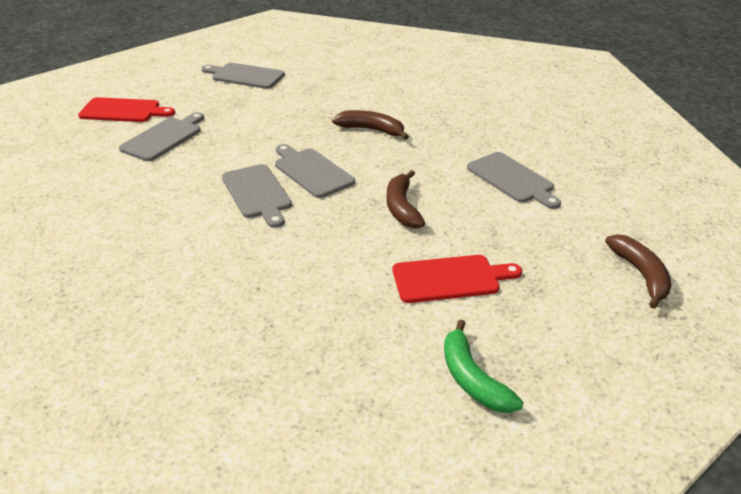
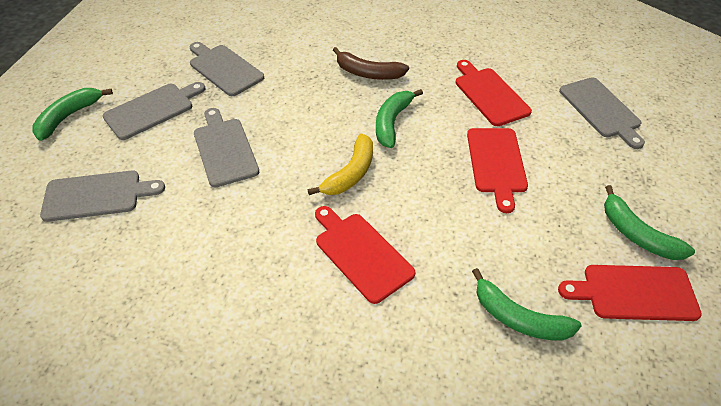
brown banana: [332,110,409,140] [387,170,425,229] [605,234,672,309] = 3 -> [333,47,409,80] = 1
green banana: [444,320,524,413] = 1 -> [32,88,113,141] [376,89,423,148] [472,268,581,341] [604,185,695,260] = 4
red cutting board: [78,97,175,122] [393,255,522,303] = 2 -> [315,206,415,304] [456,60,532,126] [467,128,528,213] [558,265,702,321] = 4
yellow banana: none = 0 -> [308,133,373,195] = 1

